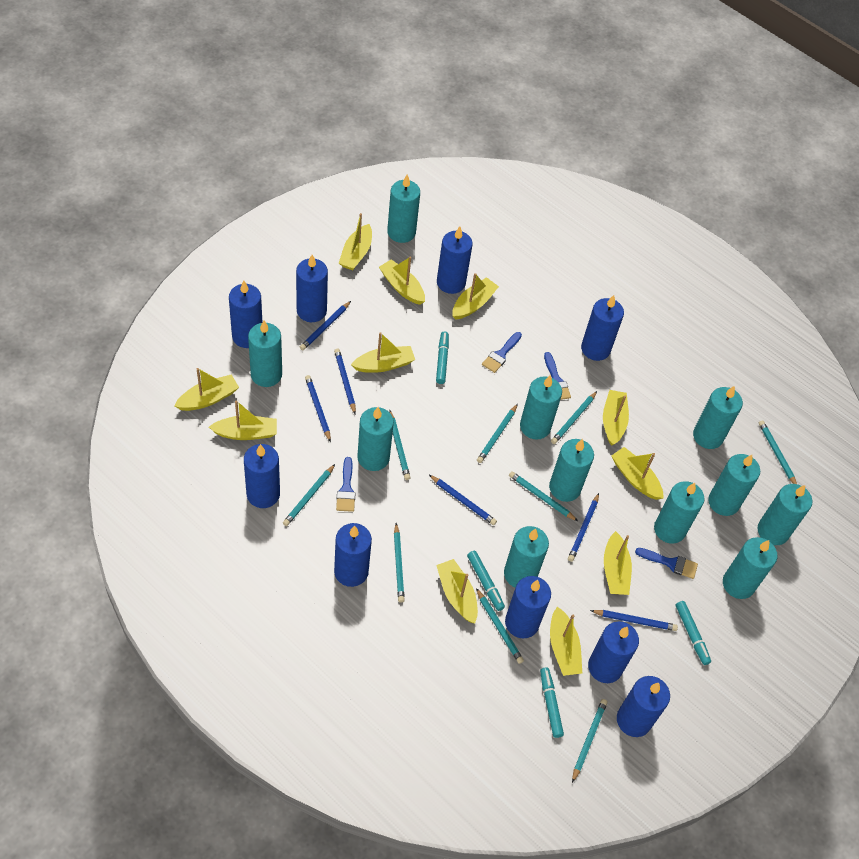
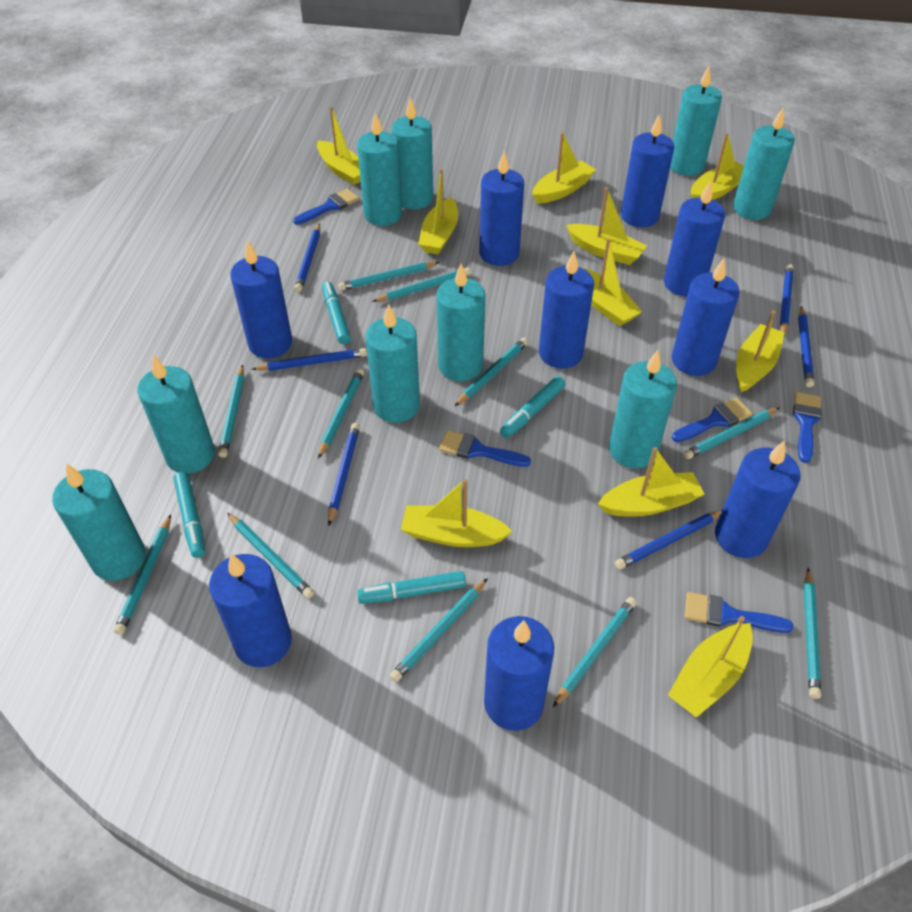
blue brush: [336,457,356,512] [482,332,522,373] [544,352,571,400] [635,548,698,579] = 4 -> [293,189,359,225] [439,430,531,467] [672,398,753,442] [685,592,793,633] [793,392,822,463] = 5
turquoise candle: [248,320,282,387] [357,407,394,471] [387,175,420,243] [504,526,549,588] [520,375,562,440] [549,439,594,502] [654,481,705,544] [693,386,743,449] [708,454,760,516] [723,537,778,599] [758,484,812,545] = 11 -> [52,463,145,581] [137,355,215,474] [357,113,402,226] [366,304,420,423] [391,97,433,209] [436,263,486,381] [609,350,677,468] [670,66,722,176] [733,107,795,220] = 9
turquoise pencil: [283,464,335,526] [389,410,411,480] [394,523,405,603] [476,588,524,664] [477,404,518,463] [509,471,578,521] [551,391,597,444] [572,699,607,783] [759,420,797,484] = 9 -> [114,514,171,635] [218,365,244,458] [227,513,314,599] [318,368,364,459] [338,262,440,291] [372,267,471,302] [390,578,488,682] [454,338,528,407] [553,597,637,708] [683,408,779,459] [803,568,821,699] = 11
yellow boat: [174,368,239,411] [209,400,277,440] [339,213,372,271] [351,332,415,373] [379,256,425,305] [436,559,478,623] [453,273,499,320] [550,606,582,676] [603,390,629,446] [604,531,632,595] [611,447,664,500] = 11 -> [317,106,361,185] [401,479,513,547] [418,169,458,254] [532,132,596,204] [566,187,647,265] [583,238,642,326] [598,447,704,517] [668,616,753,718] [691,133,744,200] [736,310,785,392] = 10

